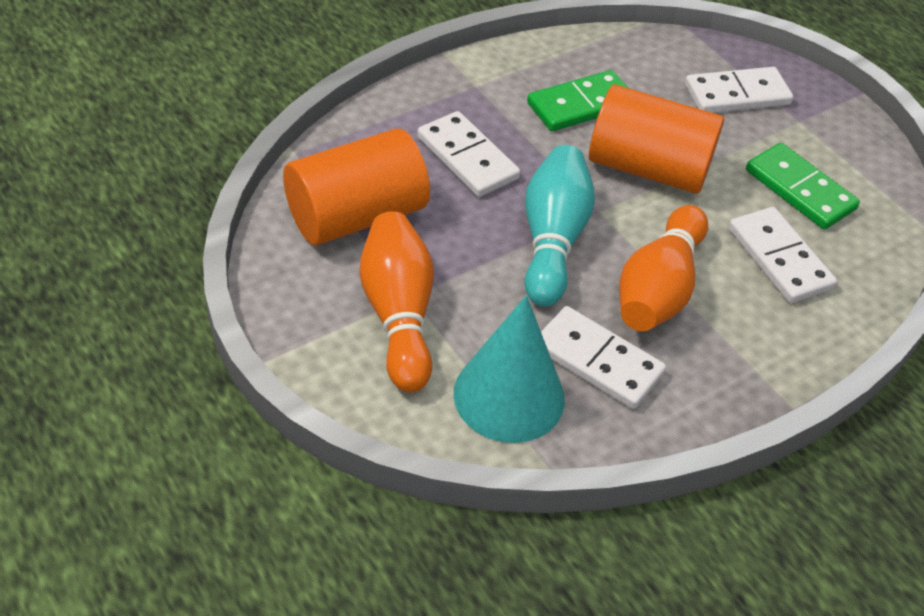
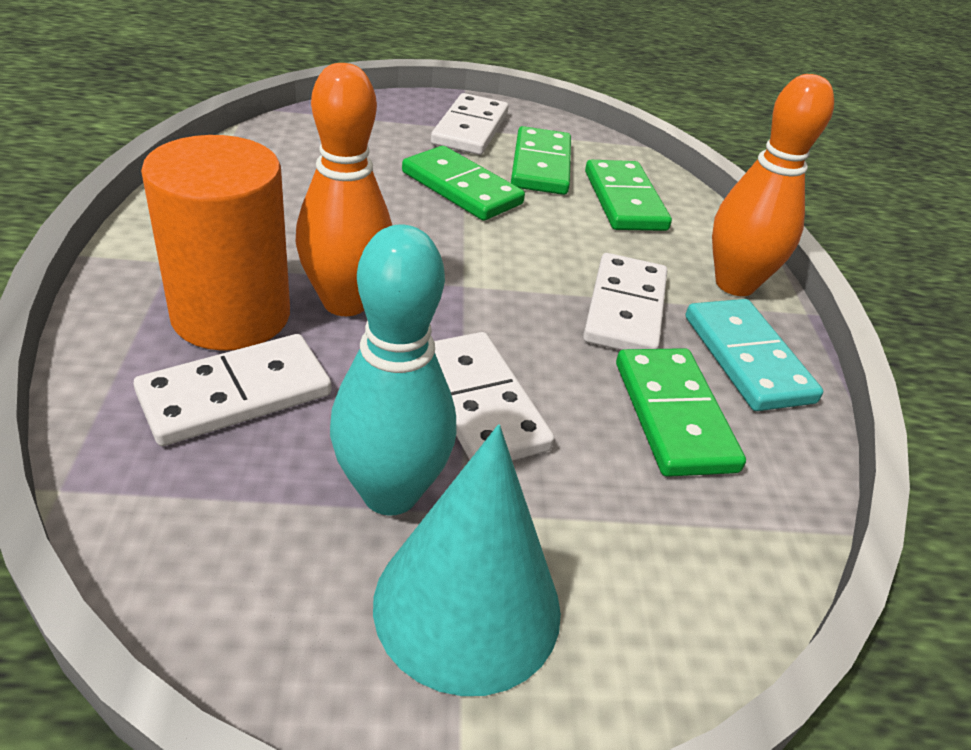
green domino: [527,70,628,131] [746,143,860,229] = 2 -> [402,146,525,221] [511,126,571,195] [585,160,672,231] [616,348,746,477] = 4
orange cylinder: [283,128,430,246] [589,84,724,194] = 2 -> [141,135,290,351] = 1
turquoise domino: none = 0 -> [686,299,823,411] = 1

